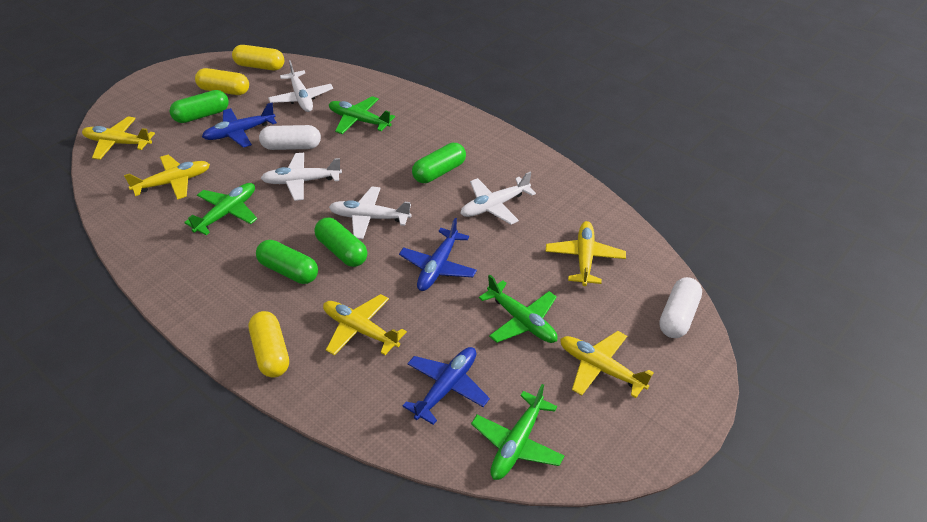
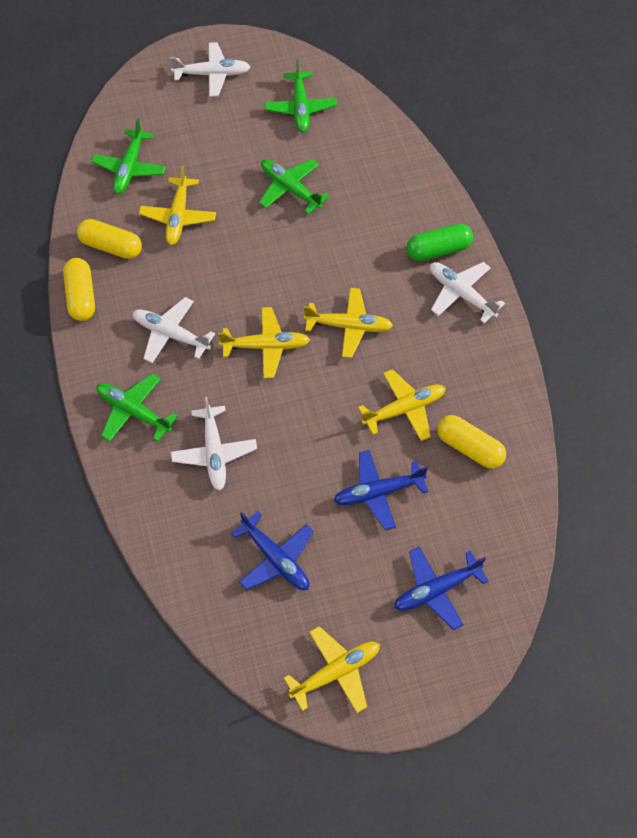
green capsule: [170,90,229,123] [256,240,318,284] [314,217,367,267] [412,143,466,183] = 4 -> [407,224,473,261] = 1
white capsule: [259,125,321,150] [659,277,702,338] = 2 -> none = 0

